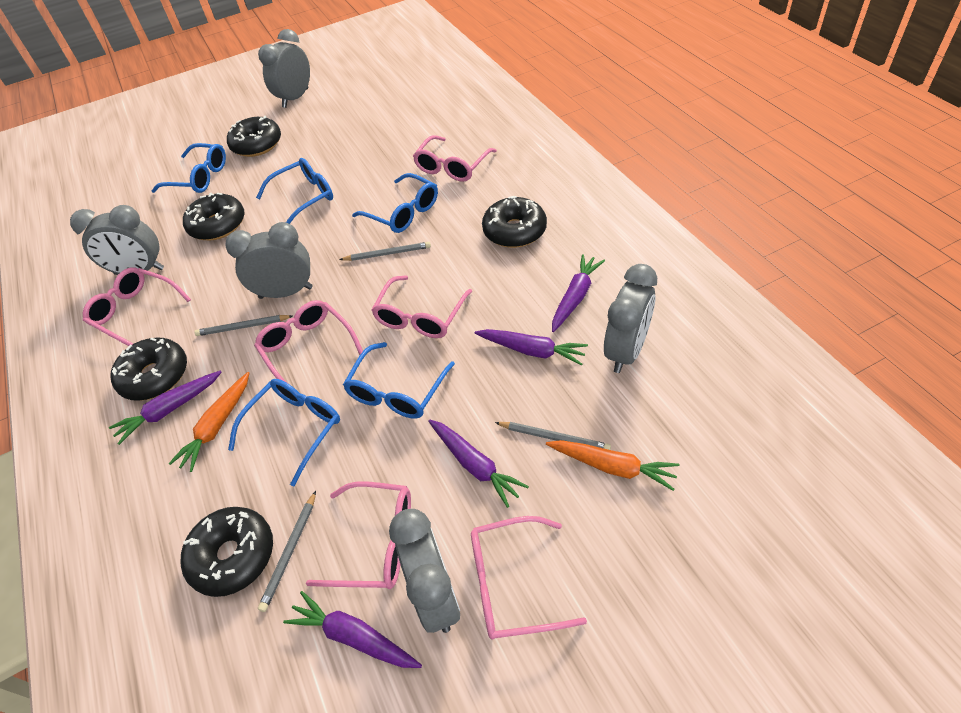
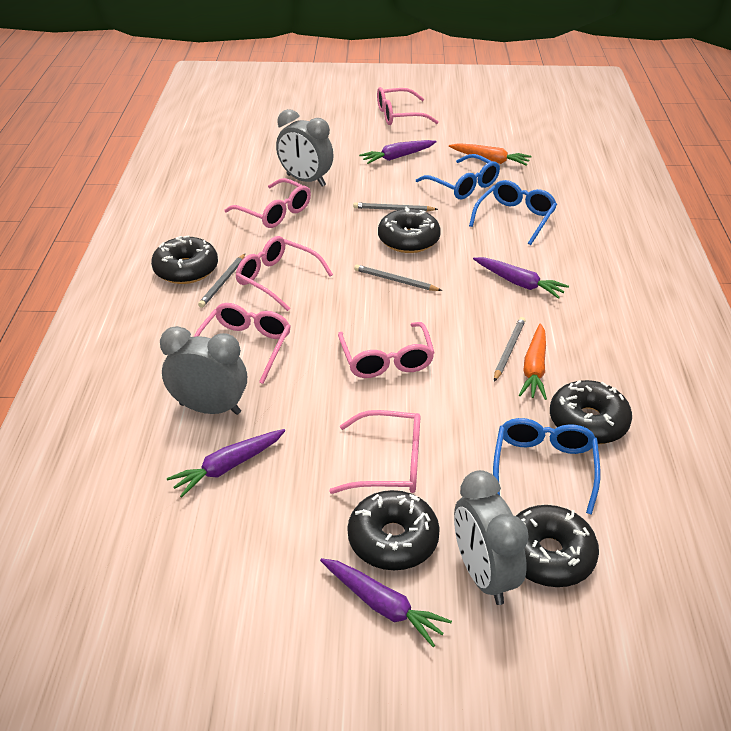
blue glasses: [152,143,226,193] [228,379,340,486] [256,158,333,224] [343,342,455,419] [352,173,438,233] = 5 -> [416,154,500,199] [469,180,557,245] [493,418,600,515] = 3
grey clock: [70,205,164,275] [225,222,313,299] [258,29,310,108] [389,509,460,633] [604,264,657,373] = 5 -> [160,326,247,415] [276,109,334,186] [454,470,529,605] = 3
purple carrot: [109,371,222,445] [283,591,422,668] [429,419,529,508] [475,329,588,366] [552,254,605,332] = 5 -> [167,429,285,498] [320,558,452,647] [359,140,437,164] [473,257,569,299] = 4

